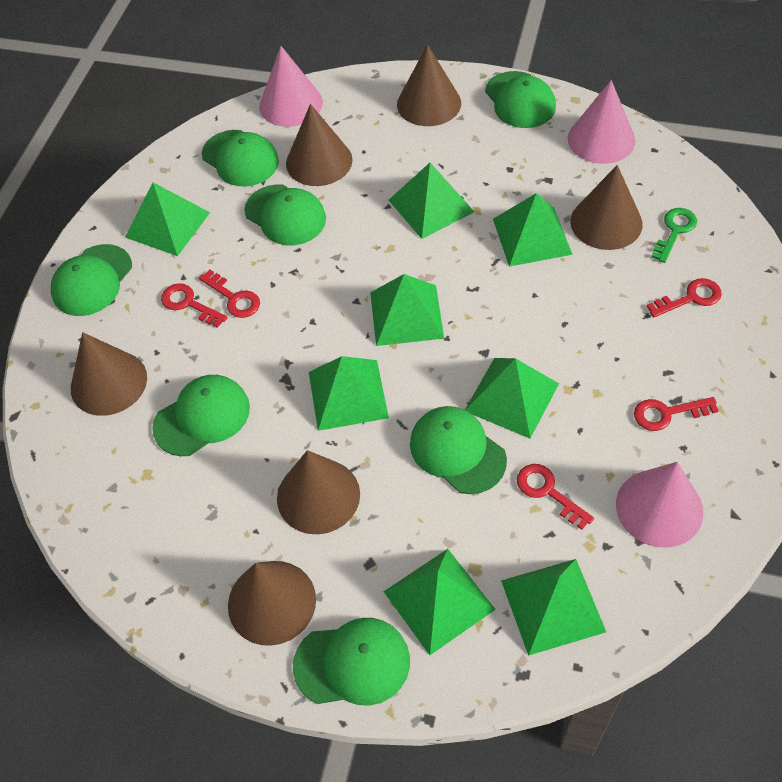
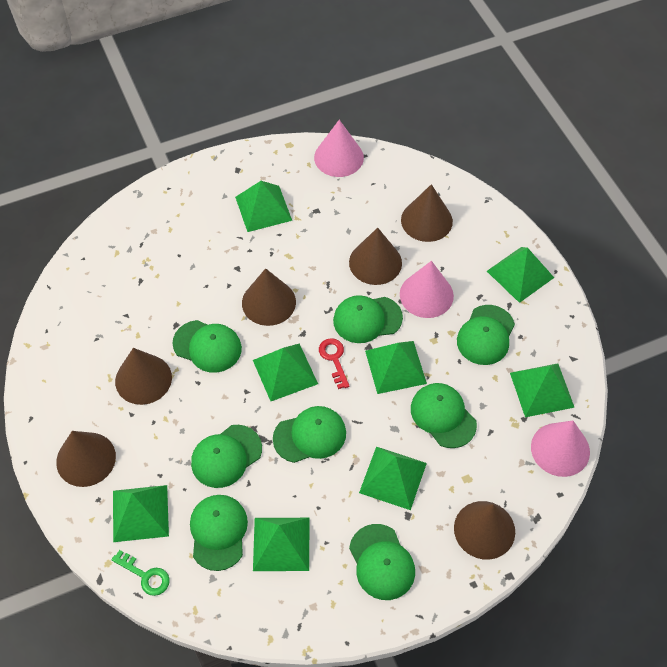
green cap: [51,244,132,316] [152,375,250,456] [202,130,279,186] [244,184,326,245] [293,618,410,705] [410,406,507,494] [485,71,556,128] = 7 -> [173,320,242,373] [190,495,248,571] [191,425,262,488] [273,406,346,463] [333,295,403,343] [349,524,415,600] [411,383,477,448] [457,305,515,365] = 8
red key: [161,283,228,328] [199,270,260,318] [517,464,594,530] [634,397,719,431] [647,278,722,318] = 5 -> [319,338,350,389] = 1

